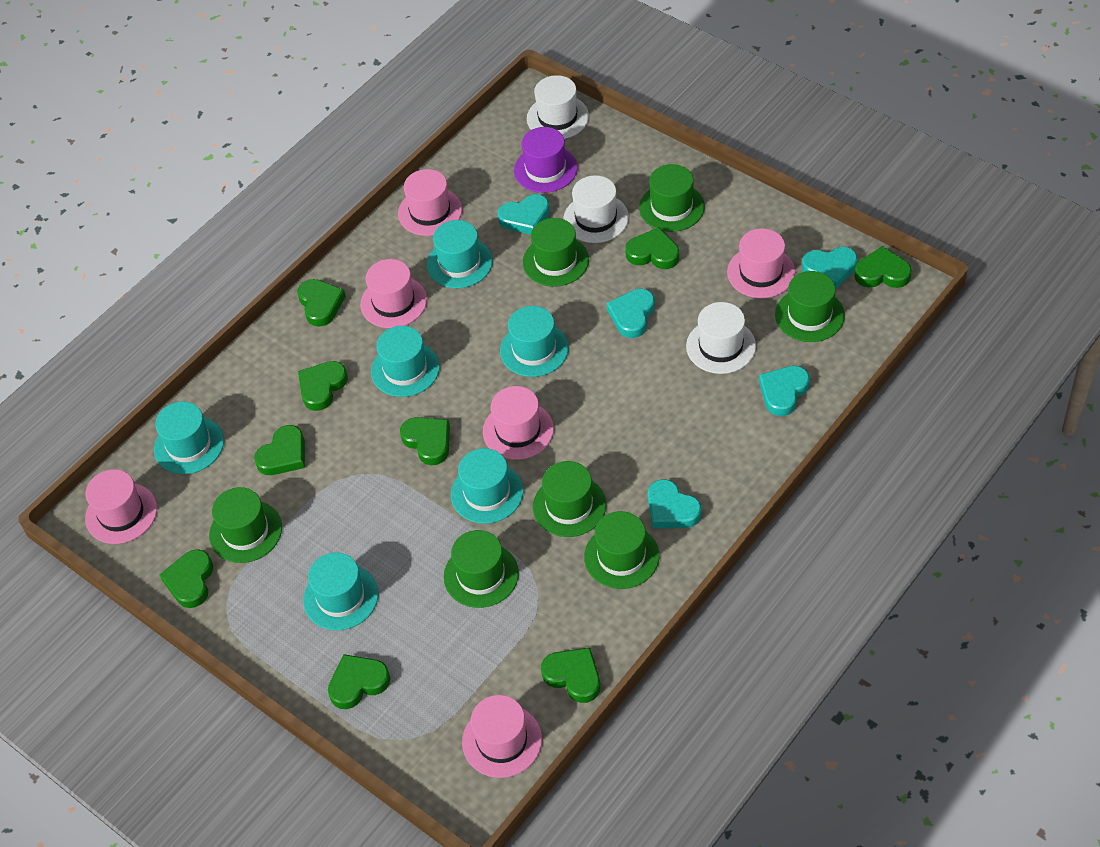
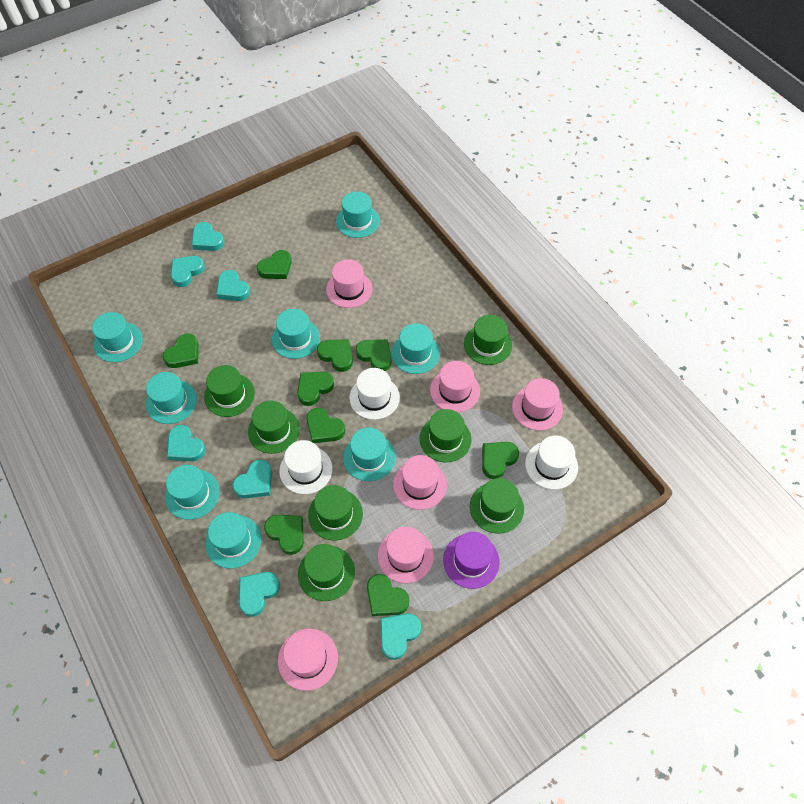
turquoise hat: [154,402,224,474] [303,552,378,630] [371,326,440,397] [427,220,493,288] [451,448,523,524] [500,306,569,377] = 6 -> [92,312,143,362] [146,372,197,424] [165,465,220,520] [205,512,262,569] [272,309,320,359] [336,192,380,238] [343,428,396,481] [391,323,440,374] = 8
turquoise heart: [497,194,550,235] [607,289,655,338] [648,479,702,528] [759,366,810,416] [802,247,857,290] = 5 -> [167,425,205,461] [171,256,205,287] [192,222,224,251] [216,270,250,301] [232,460,272,499] [239,572,280,617] [380,613,421,660] = 7

